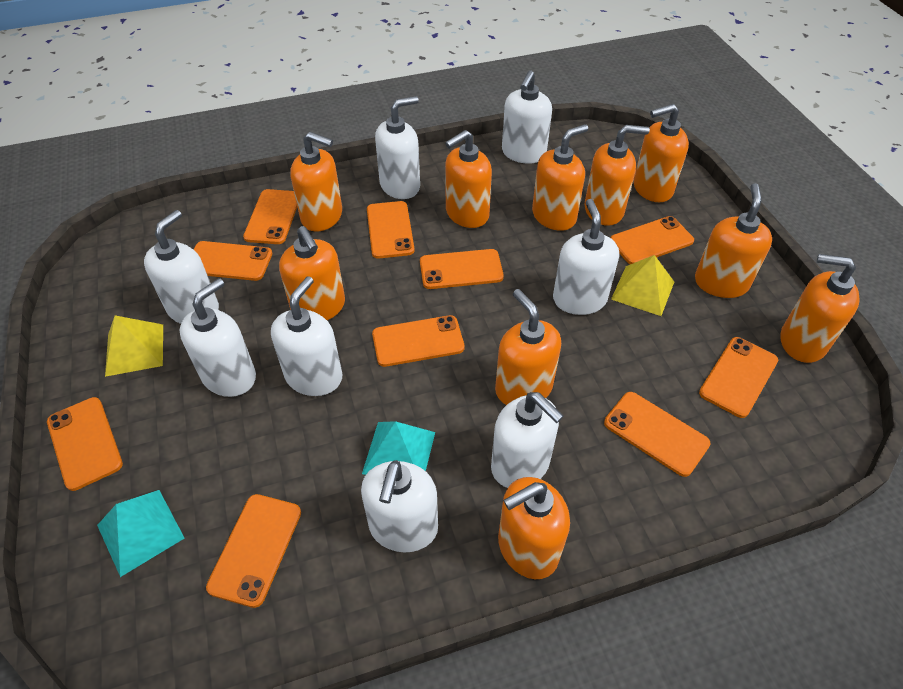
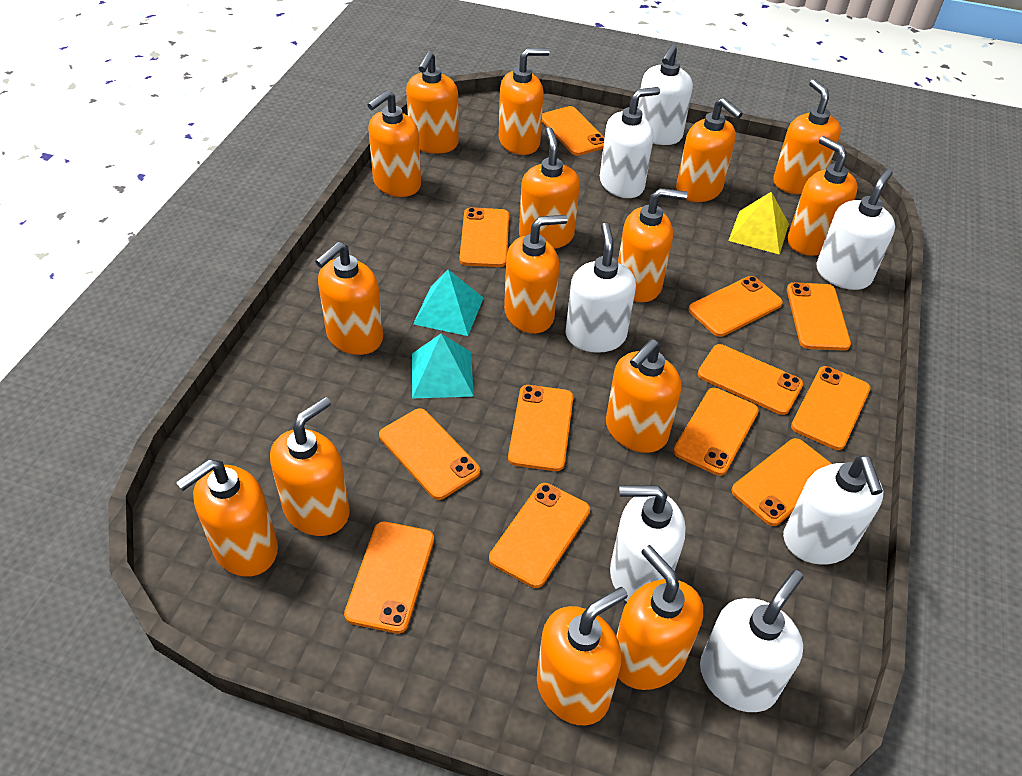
orange phone: [47,397,123,491] [193,241,272,281] [206,494,301,608] [243,189,297,244] [367,201,414,259] [372,315,464,367] [420,249,504,289] [604,392,711,477] [610,216,694,264] [699,337,778,418] = 10 -> [344,522,434,634] [379,408,480,500] [459,207,509,267] [489,483,590,588] [508,385,573,471] [542,106,605,156] [674,388,759,476] [688,276,783,337] [698,344,803,415] [732,438,832,526] [787,283,851,351] [791,366,871,450] = 12
orange soap dispenser: [279,226,345,320] [290,132,342,232] [445,130,492,228] [495,289,561,405] [498,477,570,579] [532,124,588,231] [584,125,650,226] [633,104,689,202] [695,183,772,298] [781,254,860,363] = 10 -> [176,459,278,577] [270,397,350,536] [315,242,383,355] [367,90,421,197] [406,51,459,154] [499,48,550,155] [504,215,568,334] [519,127,580,249] [537,587,628,725] [606,339,681,453] [616,545,703,690] [618,188,688,303] [676,98,743,202] [773,79,841,194] [788,136,858,256] = 15
white soap dispenser: [144,210,219,324] [180,278,256,397] [271,276,342,396] [361,460,438,552] [375,96,420,199] [491,392,563,488] [502,71,552,164] [553,199,619,315] = 8 -> [565,223,636,353] [600,87,660,198] [610,485,686,602] [638,44,693,145] [700,570,803,712] [783,455,883,565] [816,169,895,290] = 7
yellow pyramid: [105,316,163,377] [611,255,674,316] = 2 -> [728,192,789,255] = 1

